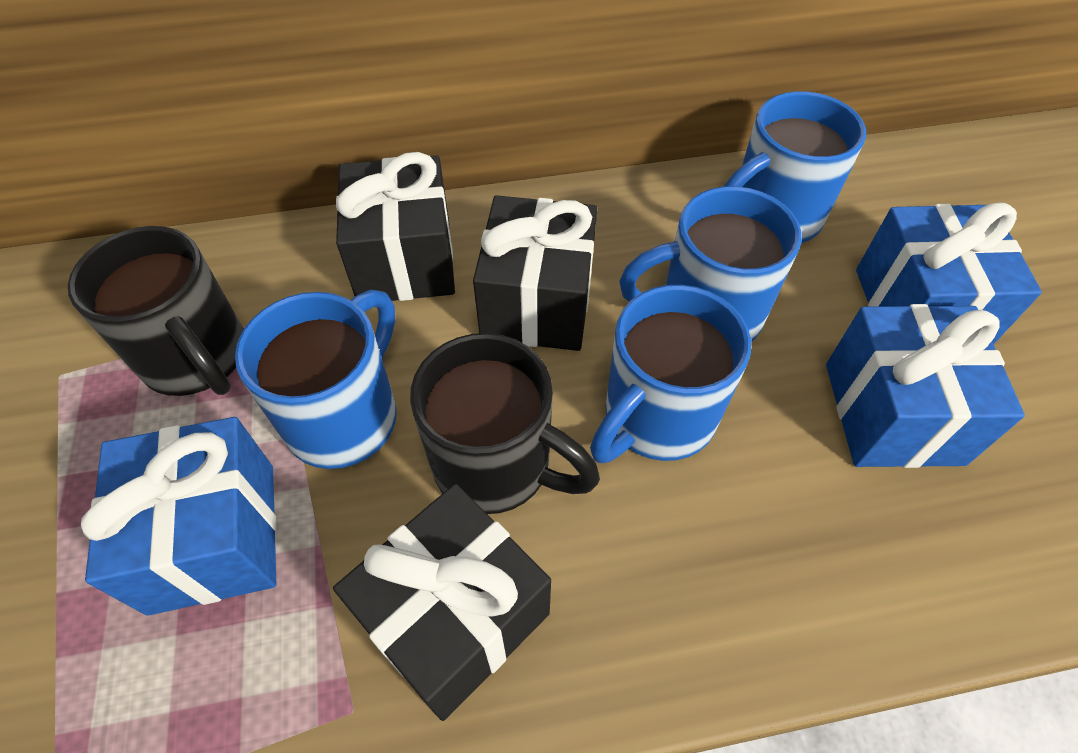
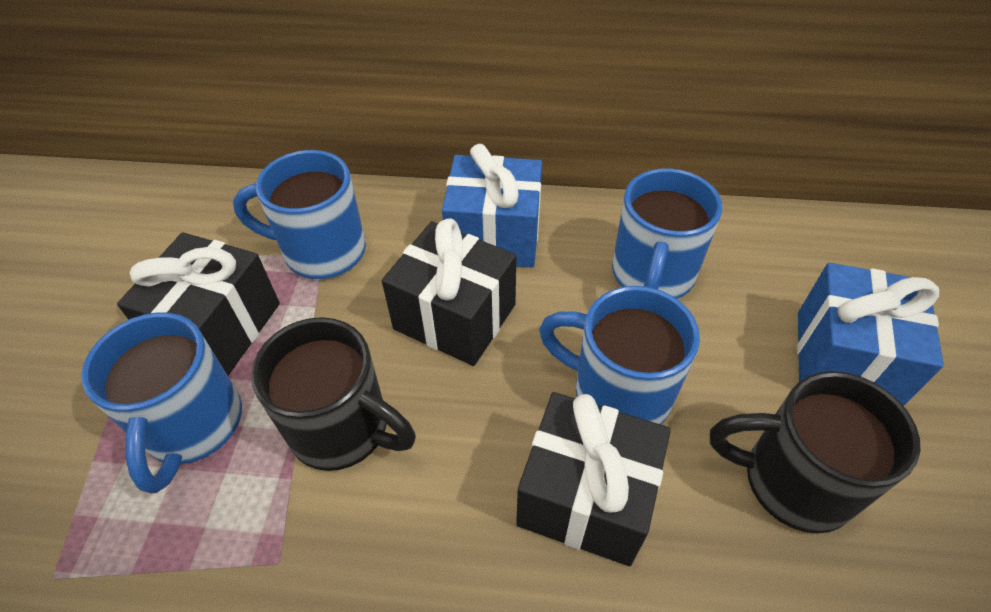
blue gift: [81,417,277,616] [826,304,1025,468] [856,202,1042,344] = 3 -> [442,144,542,268] [797,263,944,406] = 2

